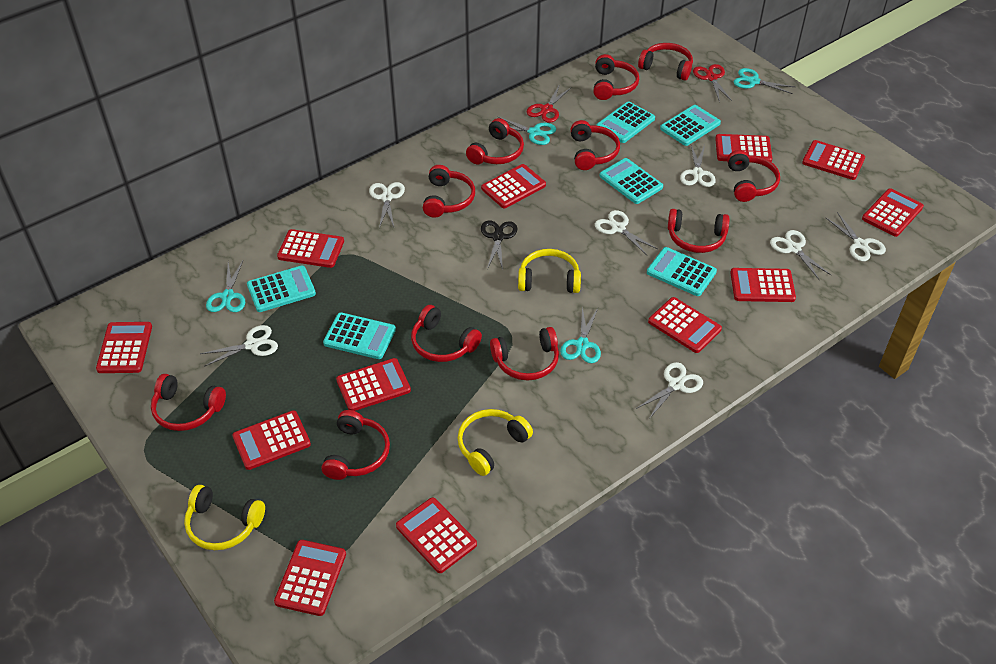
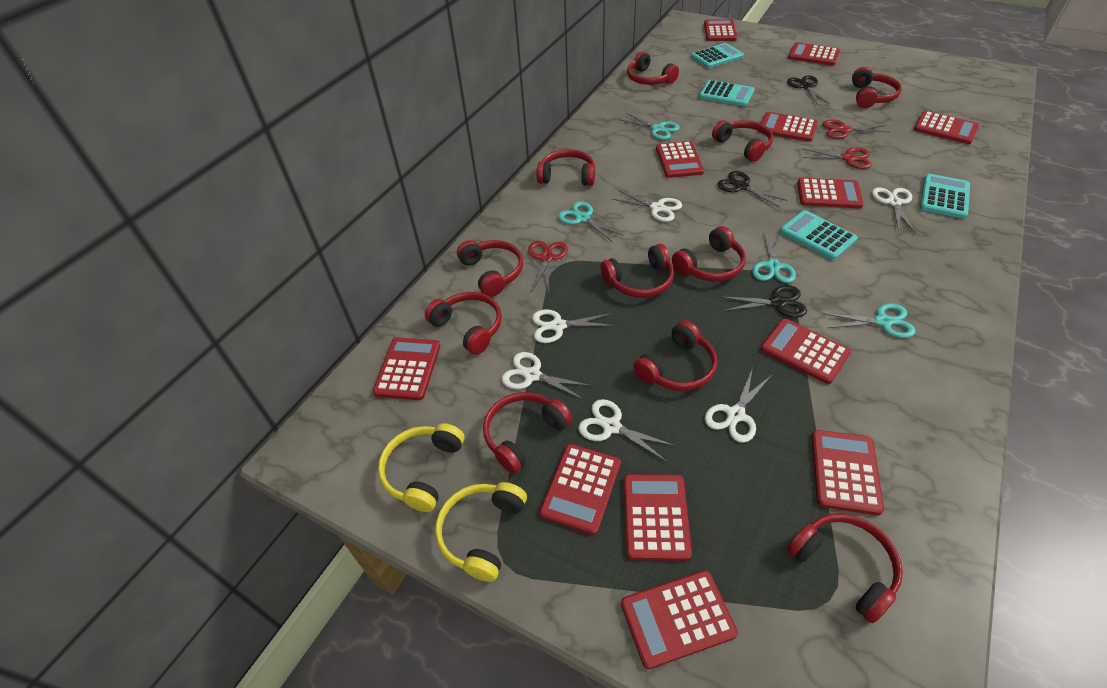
black scissors: [481,220,517,270] = 1 -> [717,171,787,207] [721,285,807,318] [787,75,830,105] = 3
red scissors: [527,84,572,123] [693,64,732,103] = 2 -> [528,241,568,293] [802,148,871,169] [822,120,889,139] = 3
turquoise calculator: [247,266,316,312] [323,312,396,359] [596,101,655,143] [600,158,663,204] [647,247,717,296] [660,105,721,146] = 6 -> [691,43,744,68] [699,80,754,106] [780,210,858,260] [920,174,970,219] = 4
white scissors: [200,325,278,367] [369,182,405,228] [595,210,657,255] [636,362,703,419] [680,145,716,187] [770,230,831,279] [825,212,886,261] = 7 -> [502,352,592,400] [532,309,616,343] [578,399,676,462] [612,190,682,222] [705,368,772,443] [872,187,916,233] = 6
yellow headphones: [184,485,265,550] [458,409,533,476] [518,249,581,293] = 3 -> [378,423,465,512] [435,482,527,582] = 2

